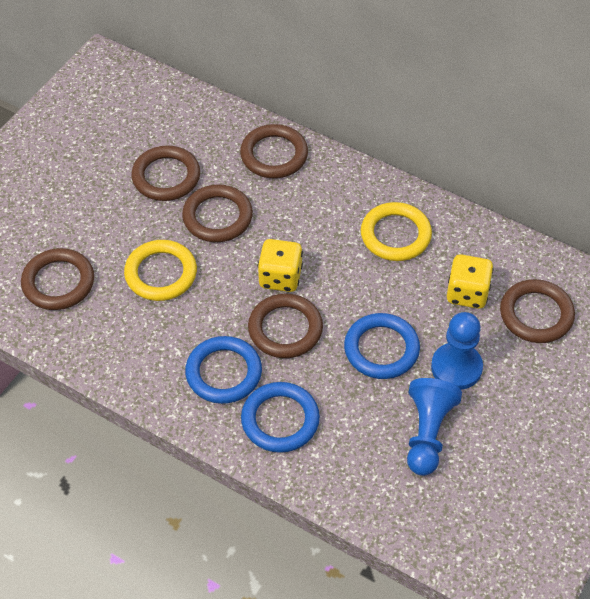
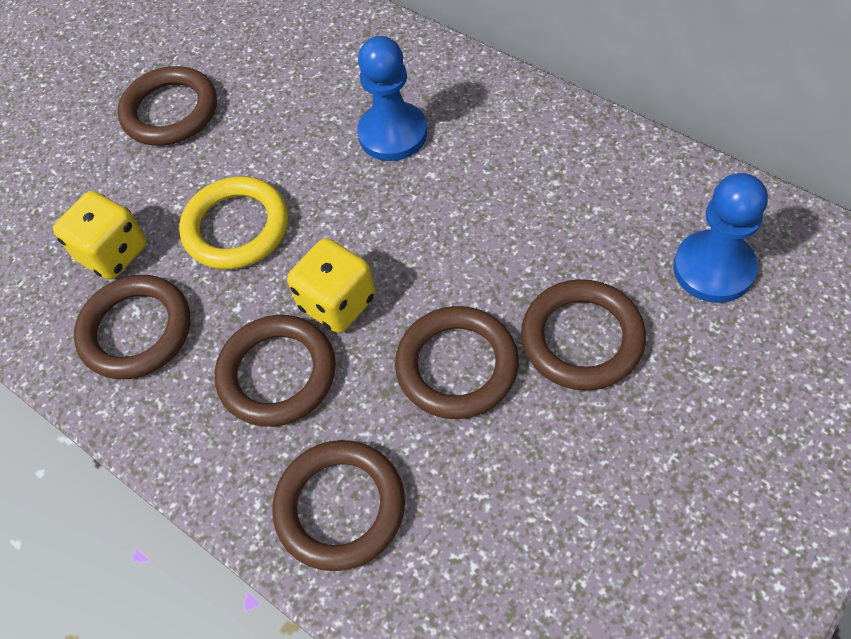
blue ring: [185,336,262,404] [241,382,320,453] [344,313,420,379] = 3 -> none = 0
yellow ring: [124,240,197,301] [361,202,432,261] = 2 -> [179,176,288,270] = 1

